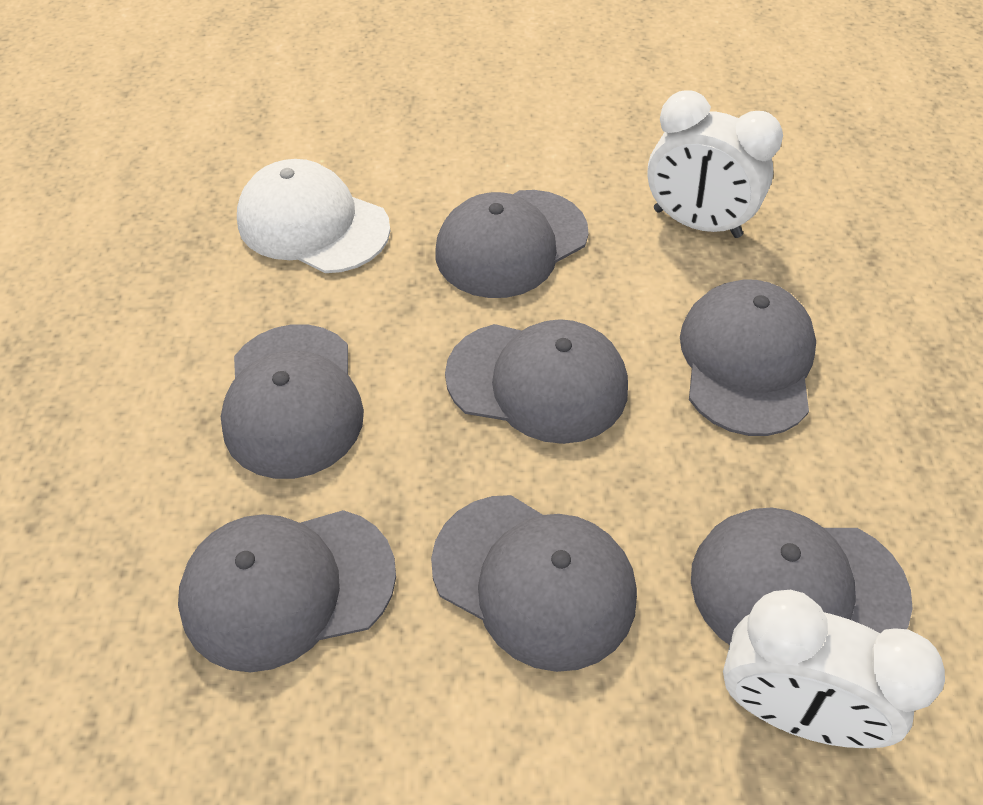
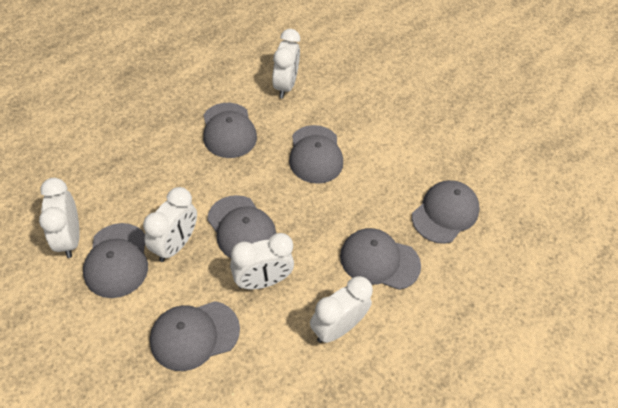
white cap: [237,159,390,273] = 1 -> none = 0
white clock: [647,91,783,238] [723,590,945,748] = 2 -> [39,178,80,258] [143,187,197,262] [230,233,294,289] [272,29,300,98] [310,276,373,343] = 5

